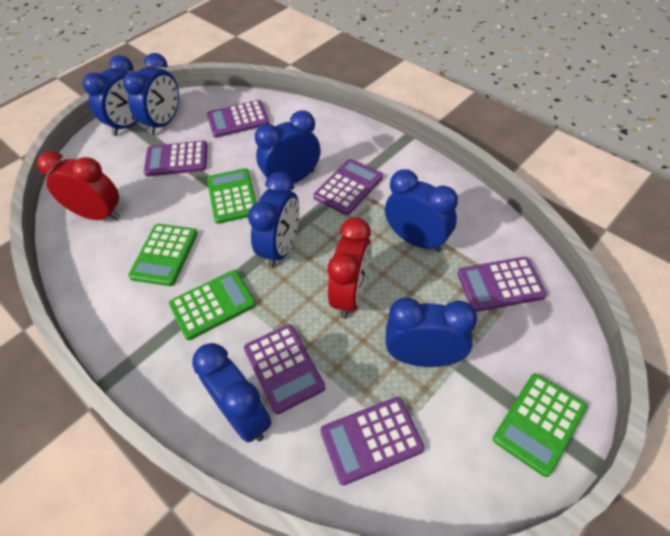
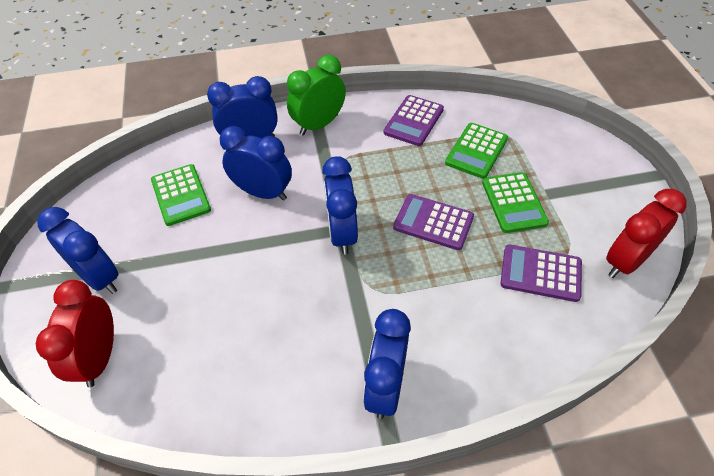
blue clock: [83,55,138,136] [123,53,179,135] [192,343,271,443] [248,172,299,268] [255,110,320,183] [385,169,458,252] [386,298,477,367] = 7 -> [37,207,119,294] [207,76,278,138] [220,126,292,200] [322,156,358,255] [363,309,411,419] = 5
green calculator: [128,224,198,286] [169,270,256,340] [207,168,257,224] [493,373,587,477] = 4 -> [151,164,211,226] [445,123,508,179] [482,172,549,233] = 3
green clock: none = 0 -> [287,55,346,135] = 1
purple calculator: [144,141,207,177] [207,100,269,138] [244,324,325,414] [314,159,383,215] [320,397,424,485] [457,257,547,312] = 6 -> [384,95,444,146] [393,194,474,250] [501,244,582,302] = 3

